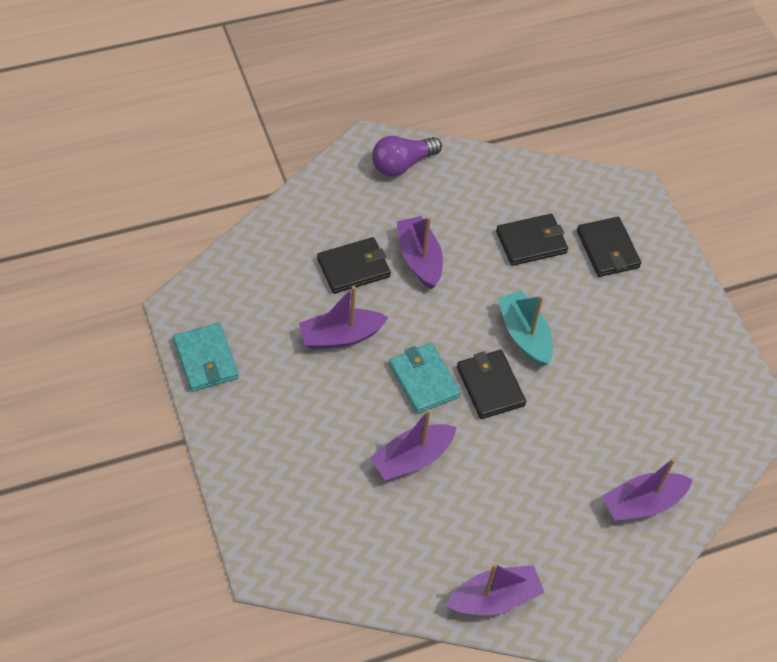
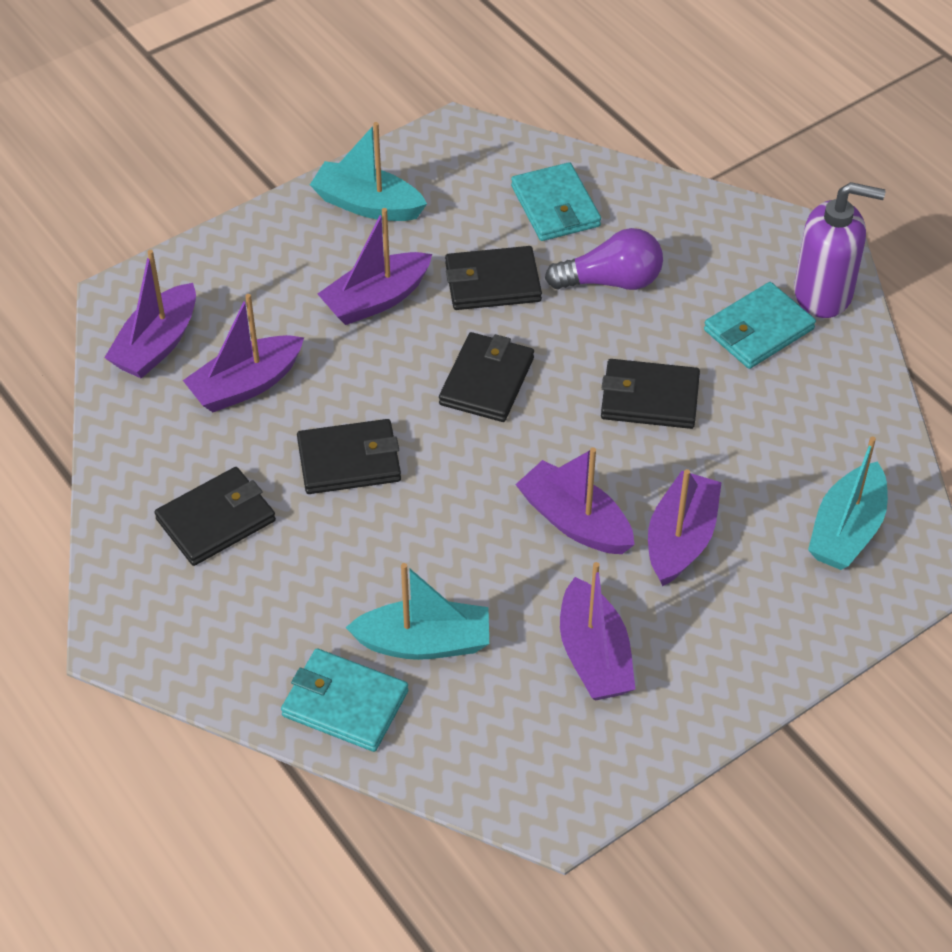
black wallet: [317,237,391,294] [457,350,526,419] [496,214,568,266] [577,217,641,277] = 4 -> [155,467,276,566] [297,419,401,494] [439,332,534,422] [445,246,542,310] [601,359,700,429] = 5
purple boat: [299,286,389,349] [370,409,456,481] [397,216,443,289] [446,563,545,615] [602,458,693,522] = 5 -> [104,250,196,379] [183,294,304,412] [318,208,432,325] [515,448,635,554] [560,562,635,701] [648,469,722,586] = 6
purple soap dispenser: none = 0 -> [794,182,885,318] = 1
turquoise boat: [497,291,553,367] = 1 -> [310,122,427,221] [345,563,489,660] [808,436,888,570] = 3
turquoise wallet: [173,323,239,392] [389,343,461,414] = 2 -> [281,649,408,752] [511,162,601,241] [704,282,816,369] = 3

